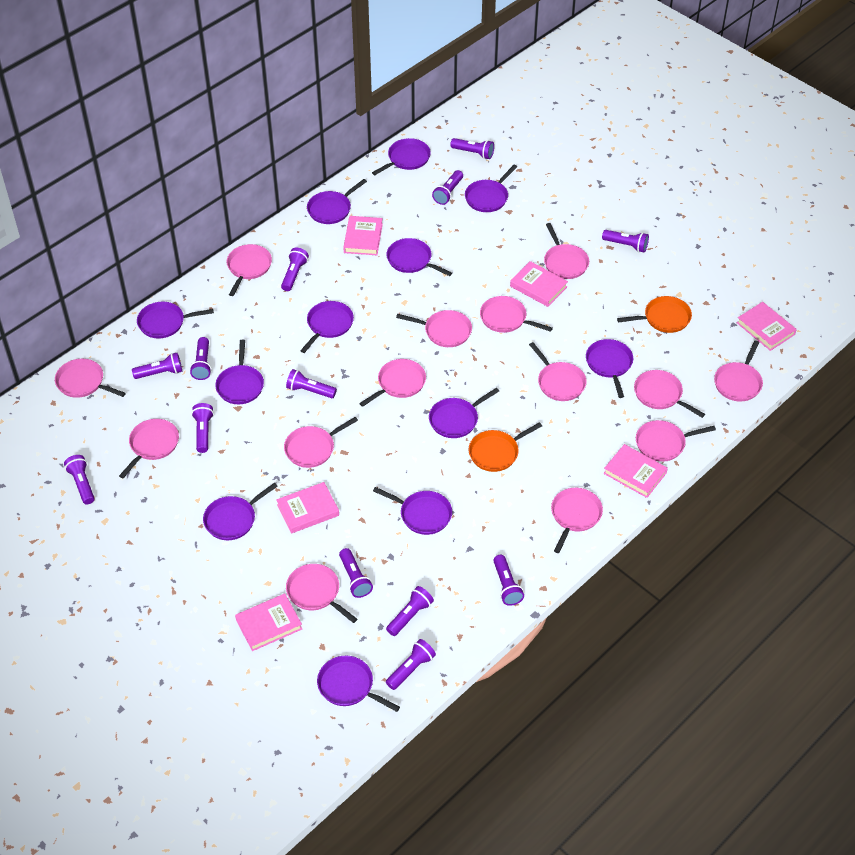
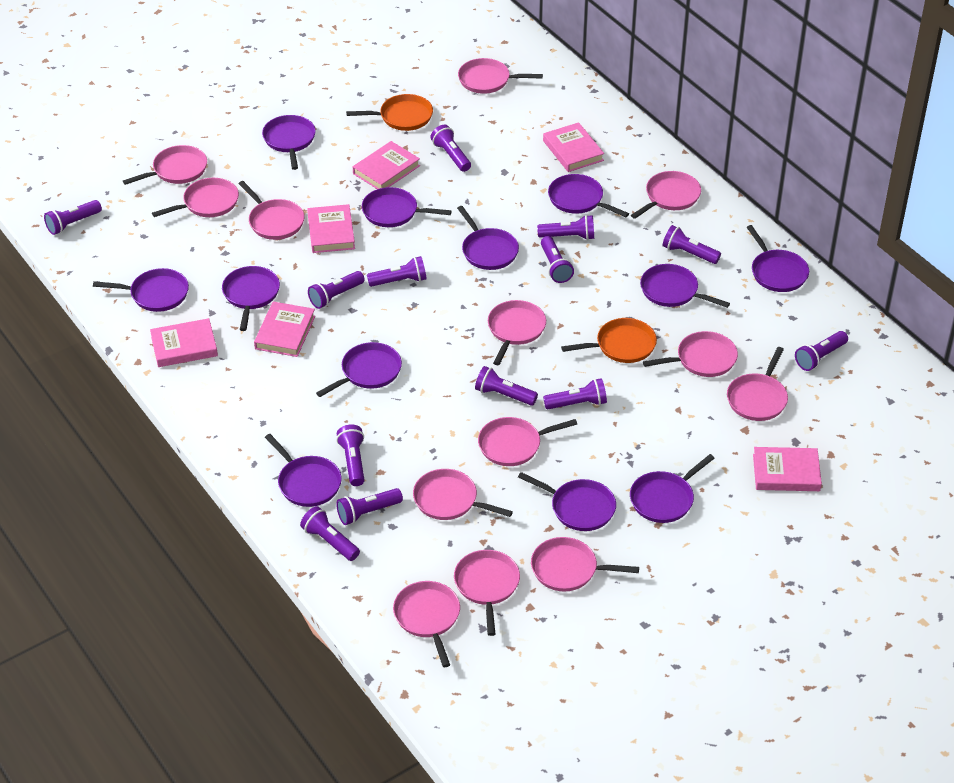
pink pan: [55,359,126,398] [119,419,179,478] [227,244,272,296] [284,417,358,468] [286,564,357,623] [359,359,426,407] [396,310,472,347] [480,296,553,333] [529,342,586,401] [544,223,589,279] [551,488,603,553] [634,370,705,418] [636,420,716,462] [714,341,763,401] = 14 -> [123,145,207,185] [152,178,239,217] [239,181,304,240] [393,581,460,667] [413,469,513,520] [454,550,520,636] [458,58,543,94] [478,417,577,466] [488,300,546,365] [531,537,639,591] [631,171,701,219] [643,331,738,377] [727,347,788,421] = 13

